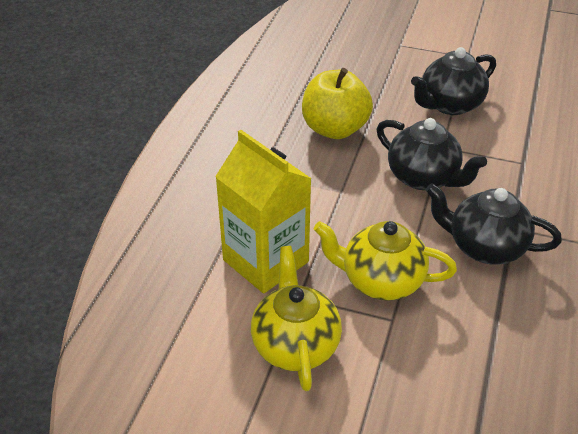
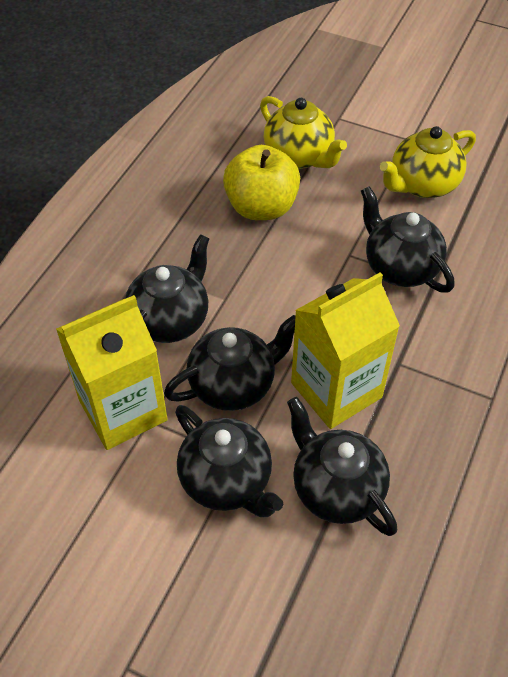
black teapot: [377,118,487,190] [411,47,496,115] [426,183,562,265] = 3 -> [125,234,210,343] [164,315,296,411] [175,405,283,517] [287,397,397,536] [361,186,455,293] = 5
yellow carton: [215,130,312,294] = 1 -> [56,295,168,450] [291,272,400,429] = 2

